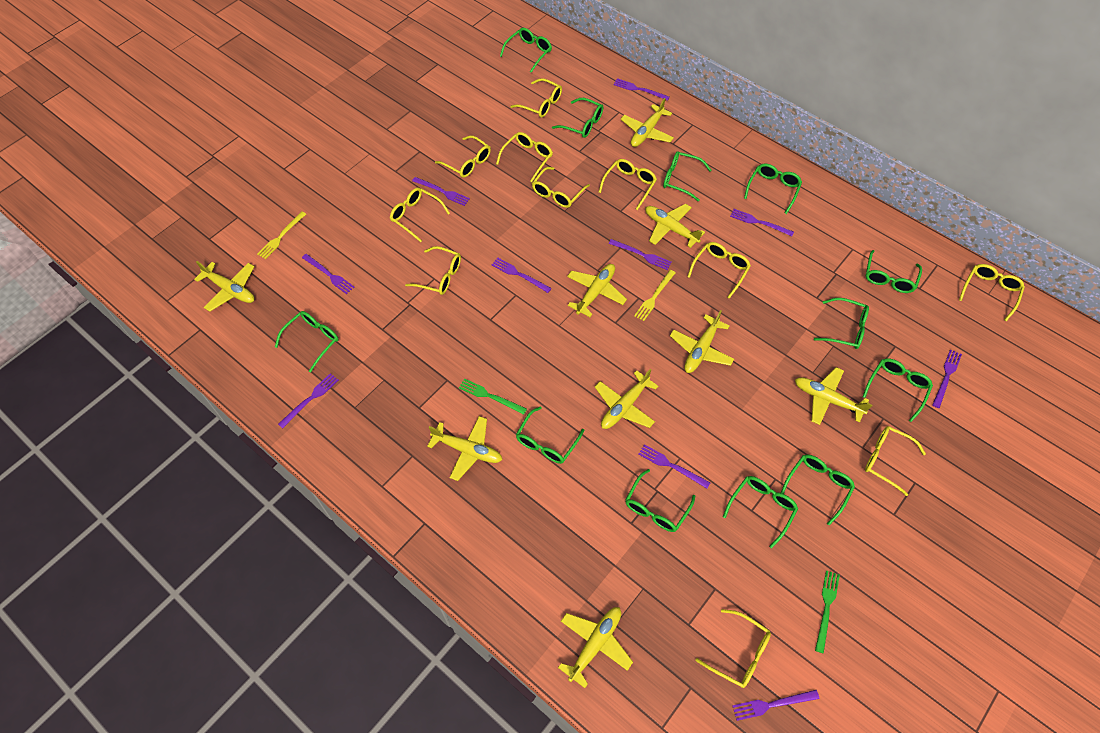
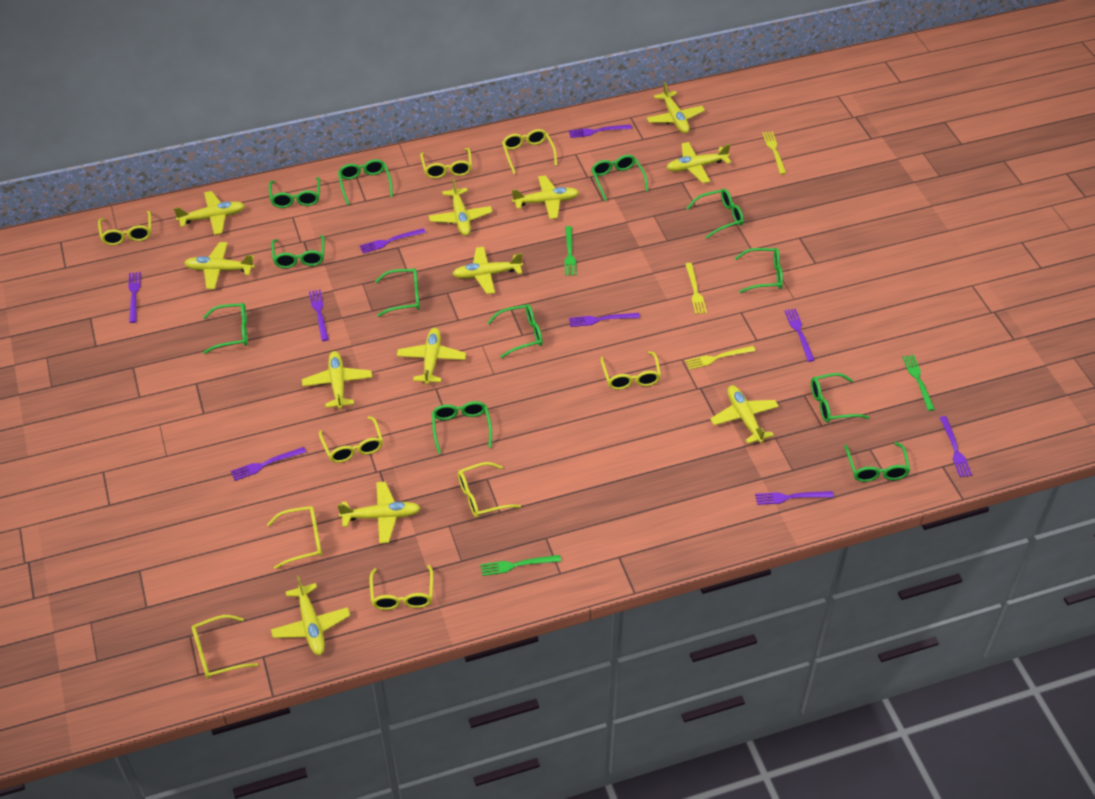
green fork: [459,378,527,415] [815,570,840,654] = 2 -> [480,555,561,576] [565,226,577,276] [902,355,935,411] = 3
purple fork: [278,373,339,428] [302,254,354,294] [412,177,470,206] [492,257,552,293] [609,239,672,270] [613,78,670,101] [638,444,710,489] [730,209,794,236] [732,690,819,721] [932,349,962,408] = 10 -> [128,272,141,323] [231,447,306,481] [309,290,329,341] [359,228,426,254] [569,125,632,138] [569,313,640,327] [755,491,834,505] [784,309,815,362] [939,416,972,477] = 9
yellow fork: [257,212,306,259] [634,270,676,321] = 2 -> [685,263,707,314] [685,346,755,370] [762,131,786,174] = 3
yellow glasses: [390,188,450,242] [405,246,461,295] [435,135,491,178] [496,132,553,182] [510,78,562,118] [532,167,590,208] [599,159,657,210] [687,242,751,299] [695,609,771,688] [865,426,926,496] [959,264,1025,321] = 11 -> [98,211,151,245] [192,615,258,679] [267,506,322,569] [319,416,383,463] [370,565,433,610] [420,148,472,179] [458,462,521,518] [502,129,557,174] [601,351,661,390] = 9
yellow plane: [194,261,255,312] [427,416,502,481] [558,607,633,688] [567,264,627,317] [595,369,658,429] [621,98,674,147] [645,204,705,248] [670,310,734,373] [795,367,872,425] = 9 -> [174,191,245,235] [184,242,255,289] [271,576,350,655] [302,351,372,409] [337,482,420,544] [397,328,466,385] [429,178,493,236] [452,247,523,294] [512,175,579,219] [647,82,705,133] [666,142,731,183] [710,385,779,444] = 12

